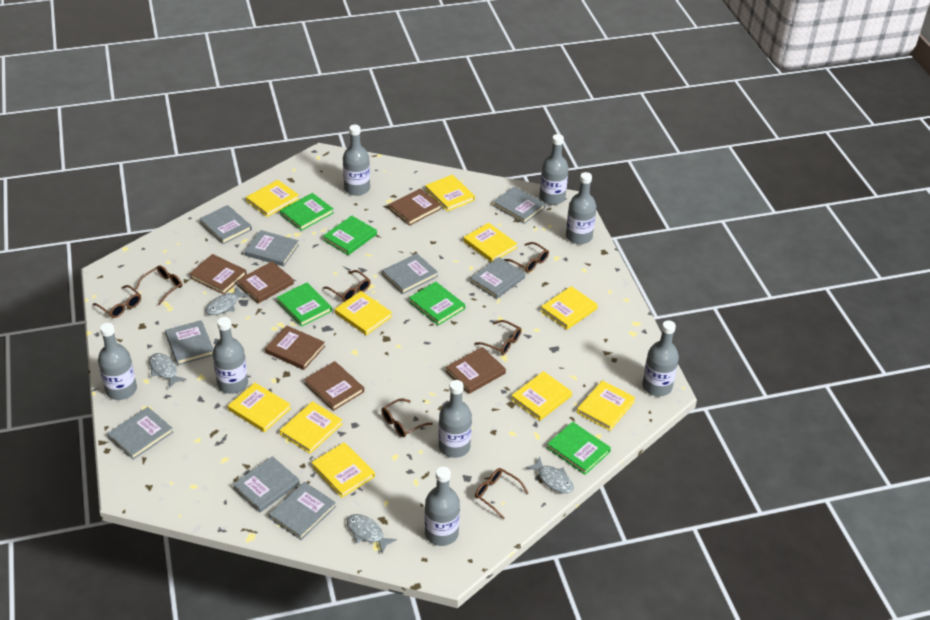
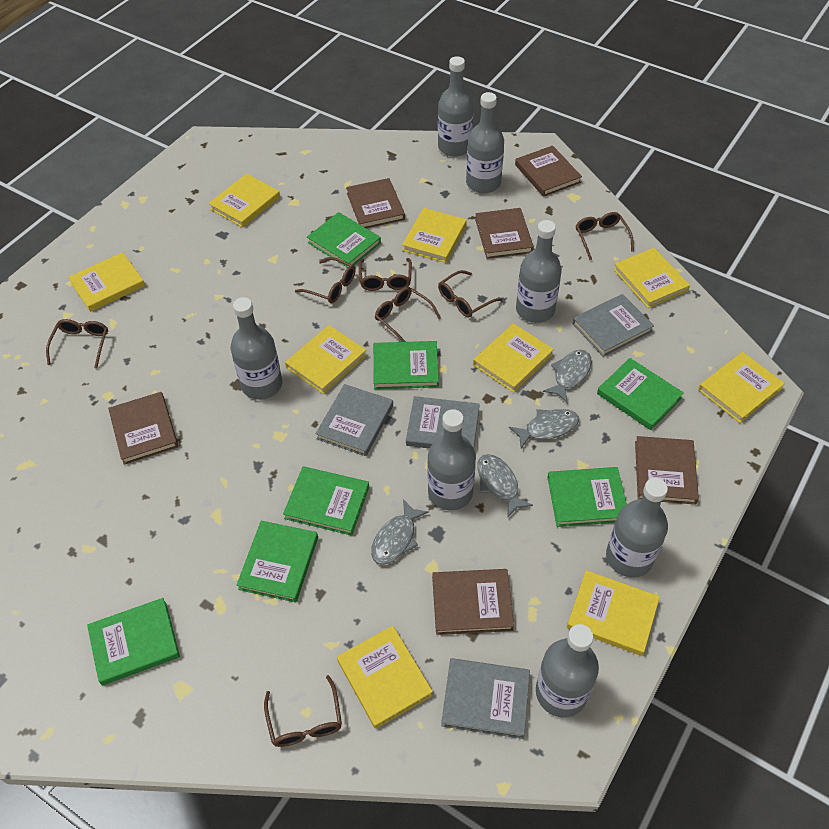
green book: [277,283,332,327] [280,193,334,231] [323,216,377,255] [409,282,465,325] [547,422,611,475] = 5 -> [87,598,180,686] [237,521,318,603] [283,466,369,536] [307,212,381,268] [373,341,439,389] [547,467,627,527] [597,358,684,430] = 7
grey book: [107,407,173,460] [165,320,213,365] [199,205,252,244] [233,456,300,513] [245,230,299,266] [269,482,336,540] [382,253,438,294] [470,257,525,299] [493,186,546,224] = 9 -> [316,384,393,456] [406,396,480,449] [441,658,530,739] [572,294,654,357] = 4
grey bottle: [98,323,137,400] [212,317,248,394] [343,125,370,196] [425,466,460,546] [439,380,472,458] [540,134,569,205] [566,172,596,244] [642,320,679,396] = 8 -> [231,297,282,400] [427,409,476,511] [438,56,474,157] [466,92,504,193] [516,220,562,323] [536,624,599,718] [606,478,668,578] = 7
yellow book: [228,383,291,432] [246,180,299,217] [280,401,342,454] [311,442,375,498] [335,291,392,335] [425,175,475,212] [464,223,517,262] [511,371,572,421] [541,286,598,330] [577,380,635,431] = 10 -> [68,252,145,312] [208,174,280,228] [285,325,367,394] [337,626,433,729] [402,208,467,263] [473,323,554,393] [567,570,660,656] [613,248,690,308] [698,352,785,423] = 9

